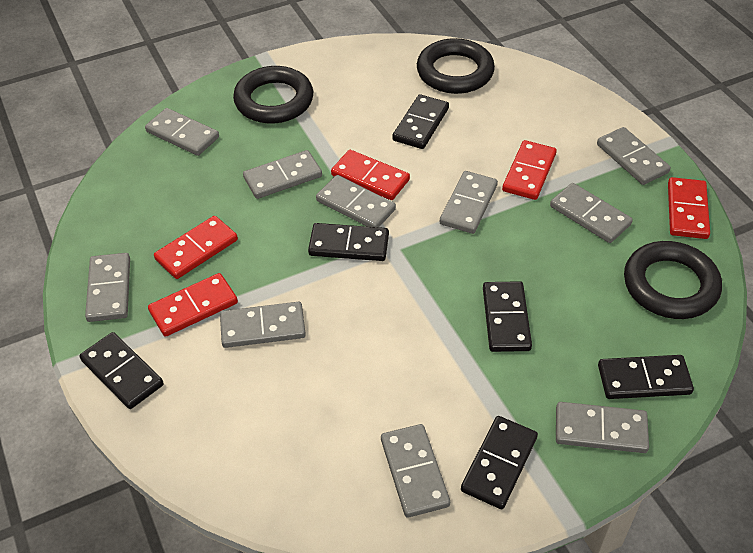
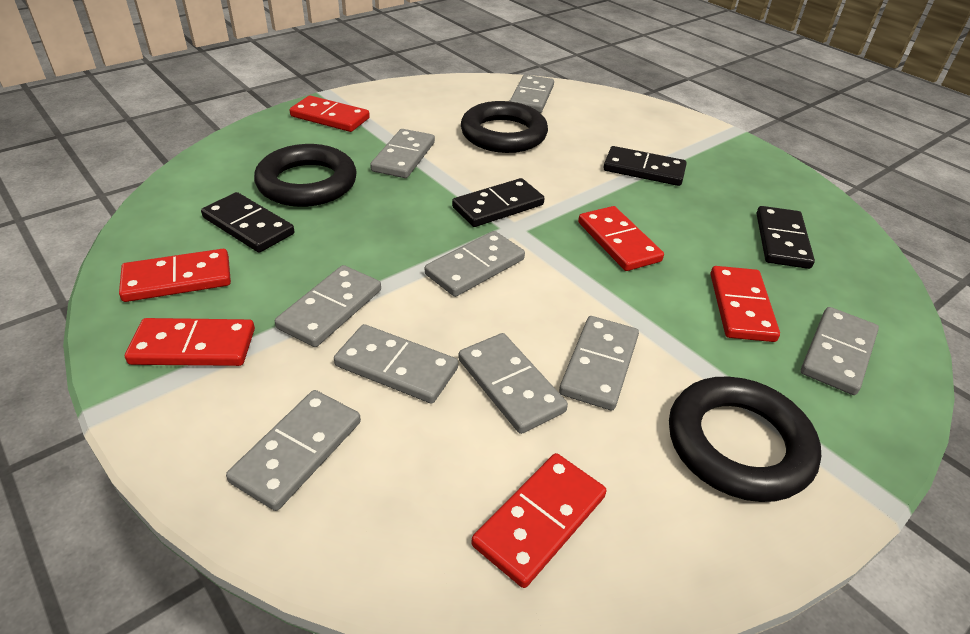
black domino: [80,332,164,409] [308,223,389,261] [392,94,449,149] [461,416,538,509] [483,281,532,352] [598,355,694,399] = 6 -> [201,192,294,252] [452,178,545,227] [603,146,687,186] [757,206,815,269] = 4
grey domino: [85,253,130,322] [145,108,219,156] [220,302,306,348] [243,150,322,199] [316,175,396,227] [381,424,450,518] [440,171,498,234] [550,183,633,243] [556,402,649,453] [597,127,671,185] = 10 -> [226,390,361,511] [275,265,381,347] [334,324,458,404] [370,129,435,178] [425,231,525,297] [458,333,568,434] [510,75,554,113] [559,316,639,411] [801,307,879,395] = 9
red domino: [148,273,238,337] [154,216,238,279] [331,150,410,200] [502,140,557,200] [668,177,710,239] = 5 -> [119,249,231,302] [125,318,255,366] [290,95,370,132] [472,453,606,588] [578,206,664,271] [710,266,780,342] = 6

